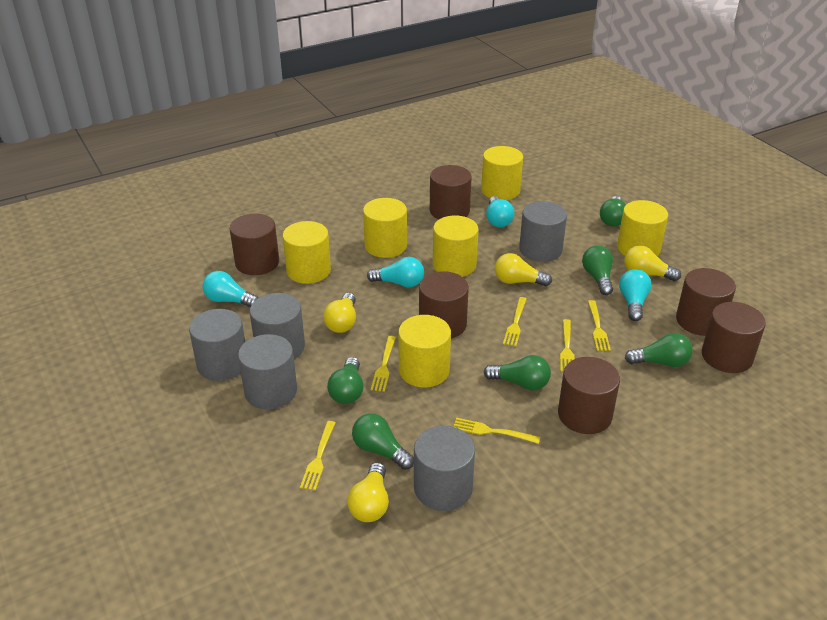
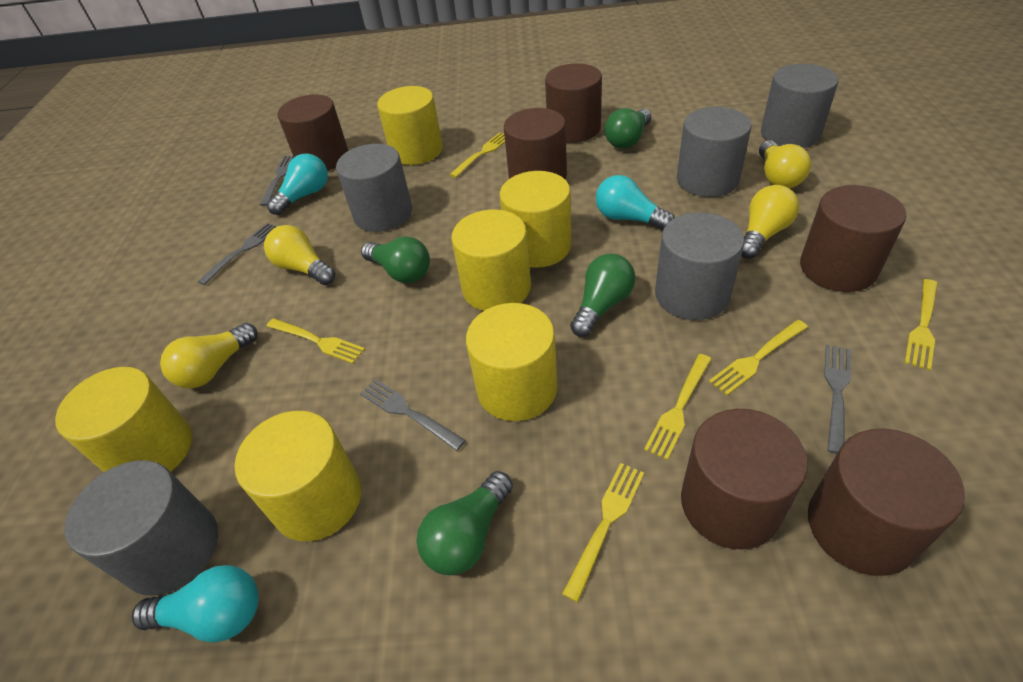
green light bulb: [327,357,364,404] [352,413,414,470] [484,355,551,390] [582,245,613,295] [600,196,626,227] [625,333,693,367] = 6 -> [361,236,430,283] [417,471,513,575] [570,254,636,337] [605,108,652,149] = 4
grey fork: none = 0 -> [197,223,276,285] [260,156,294,206] [360,379,466,451] [824,345,851,454] = 4
turquoise light bulb: [202,271,259,307] [367,257,424,288] [486,196,514,227] [619,269,651,321] = 4 -> [132,565,259,643] [267,153,328,215] [596,175,675,231] = 3

